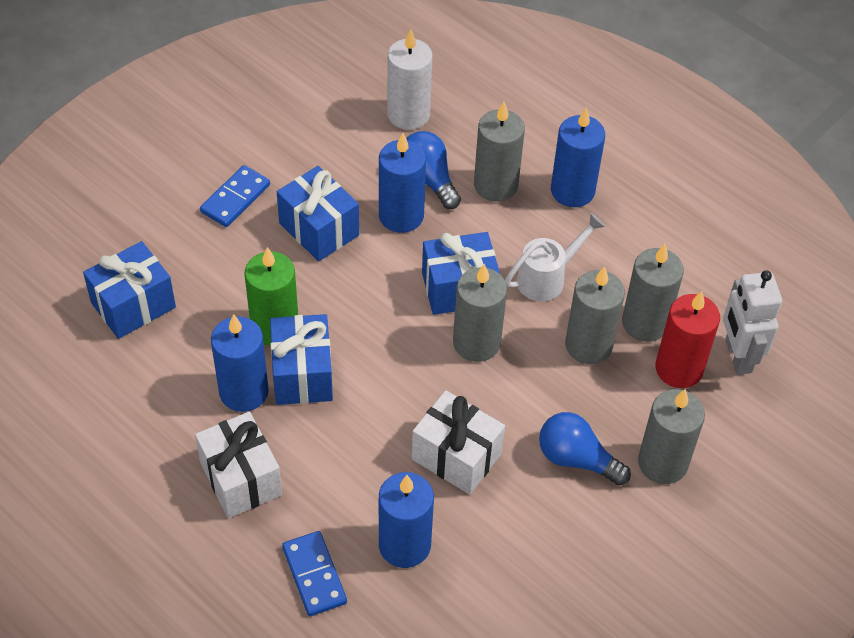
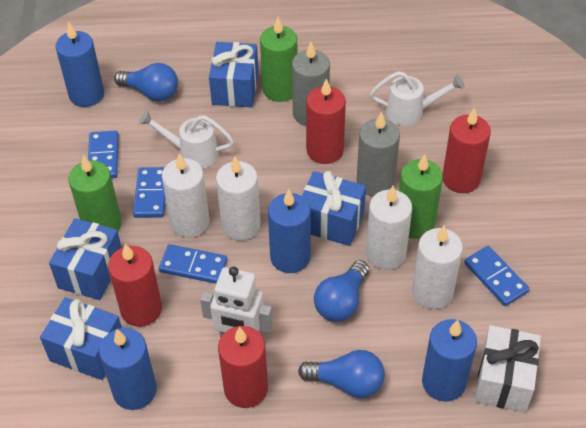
blue domino: [200,165,270,227] [282,531,347,616] = 2 -> [88,131,119,178] [133,167,166,218] [159,244,227,284] [464,246,529,306] = 4
blue light bulb: [406,131,461,209] [539,412,631,486] = 2 -> [114,63,178,101] [298,350,385,398] [314,260,369,322] = 3
green candle: [245,247,298,346] = 1 -> [68,155,122,231] [260,17,297,102] [399,154,443,239] = 3
grey candle: [453,264,507,362] [474,102,525,202] [565,266,625,364] [622,244,684,342] [638,389,705,484] = 5 -> [292,42,330,126] [357,112,400,197] = 2
red candle: [655,291,720,388] = 1 -> [108,244,162,327] [218,326,268,408] [306,78,346,164] [443,108,491,193] = 4
white candle: [387,29,433,130] = 1 -> [162,153,209,238] [216,156,261,241] [366,186,412,270] [412,225,463,309] = 4
white gift: [195,412,282,518] [412,390,505,495] = 2 -> [475,325,541,413] = 1
white watering can: [505,213,606,301] = 1 -> [139,111,234,169] [370,71,465,126] = 2

